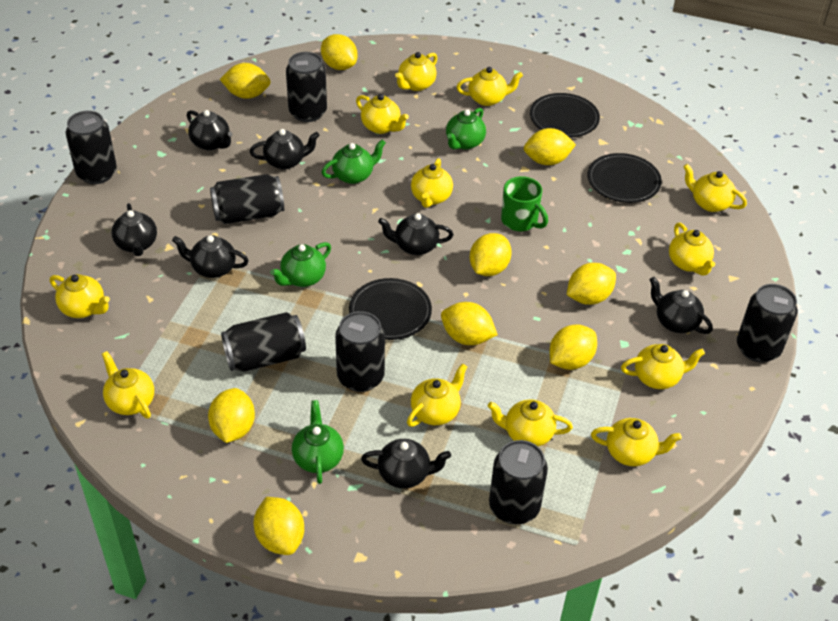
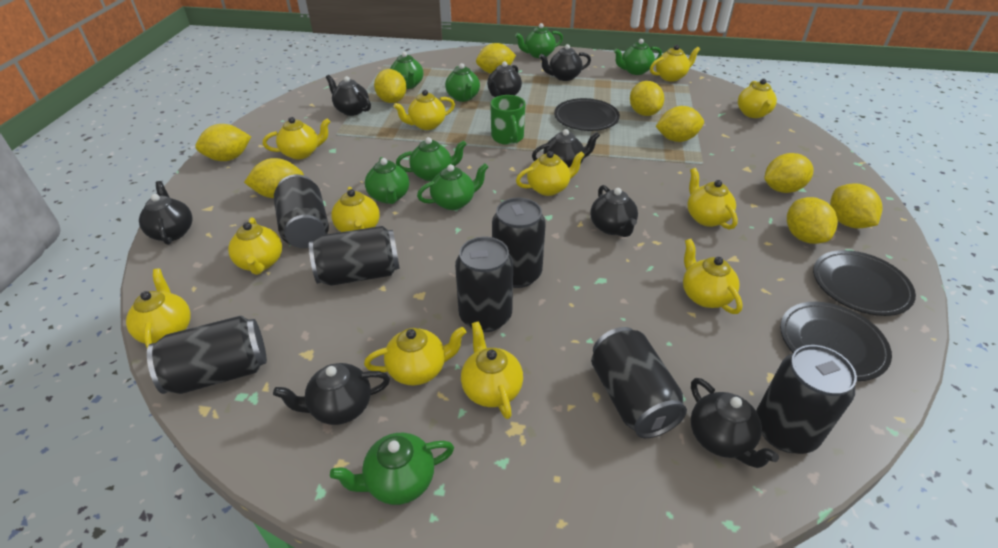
black teapot: [112,203,157,256] [172,235,249,278] [187,110,233,150] [250,129,320,170] [361,439,451,489] [378,213,453,255] [649,277,713,334] = 7 -> [139,181,193,245] [273,363,390,425] [326,75,371,116] [487,61,522,97] [532,129,600,168] [539,44,591,81] [590,185,638,237] [691,378,779,468] = 8
green teapot: [270,242,331,287] [292,400,344,484] [321,139,386,184] [446,108,486,150] = 4 -> [330,433,454,505] [365,157,409,204] [390,52,423,89] [396,137,467,181] [417,163,488,210] [445,63,480,102] [515,23,563,58] [614,39,662,75] = 8

